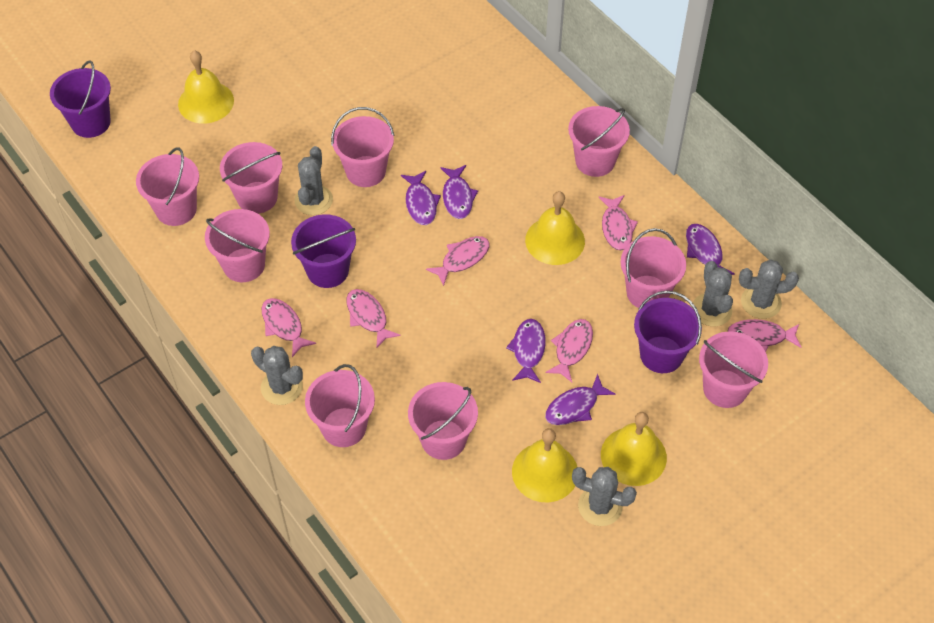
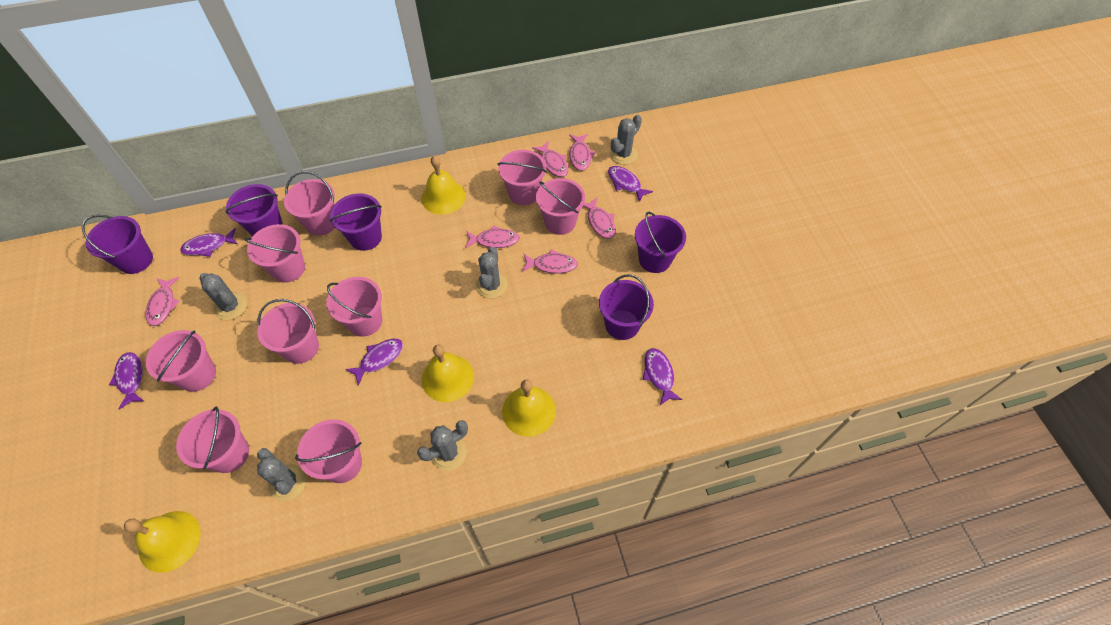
purple bucket: [50,60,111,138] [291,214,356,288] [634,290,702,373] = 3 -> [82,215,153,274] [225,184,283,236] [330,193,382,251] [599,274,654,340] [635,211,686,273] = 5

